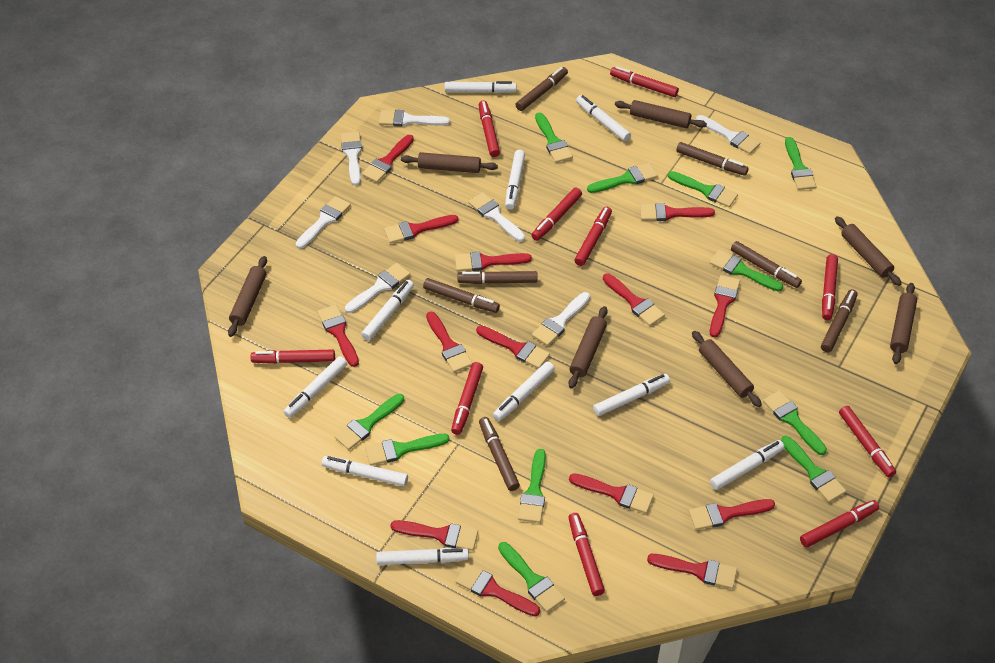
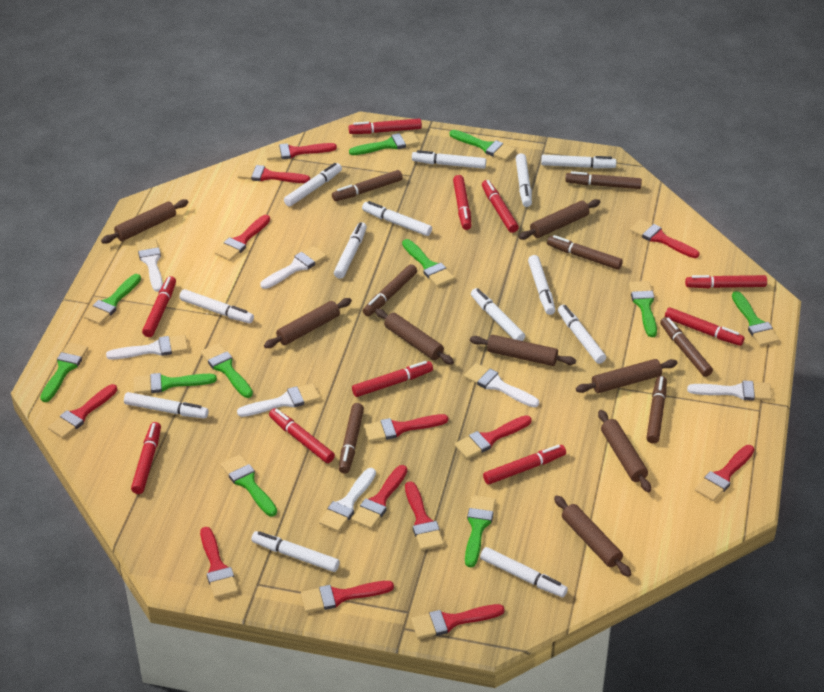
brown rolling pin: [228,256,267,337] [401,152,498,173] [568,306,608,388] [615,100,707,128] [692,331,762,407] [835,216,902,286] [890,283,917,364] = 7 -> [101,199,188,244] [264,298,352,348] [375,309,454,365] [470,335,576,366] [519,199,600,240] [554,495,631,577] [576,359,678,393] [598,410,651,493] = 8
red brush: [317,304,359,367] [362,135,414,183] [384,215,458,243] [390,520,478,551] [426,311,472,373] [455,252,532,271] [455,564,540,616] [476,326,550,369] [569,473,654,513] [603,273,665,326] [640,203,715,221] [647,554,737,589] [689,499,775,530] [710,275,740,337] = 14 -> [48,384,117,439] [200,527,238,598] [215,215,270,261] [237,164,310,183] [265,143,337,160] [301,581,394,612] [352,465,407,529] [364,414,448,442] [405,481,444,550] [411,604,505,639] [455,415,532,459] [630,219,699,258] [695,445,755,501] = 13
white marker: [283,356,347,418] [322,456,408,486] [361,280,414,341] [376,548,469,565] [445,81,516,93] [493,361,555,421] [505,150,525,210] [576,95,631,141] [593,374,670,416] [710,440,784,490] = 10 -> [124,392,209,419] [179,289,254,323] [251,531,340,572] [284,163,342,207] [334,222,367,279] [362,201,432,236] [412,150,486,169] [471,288,525,341] [480,547,568,597] [516,153,532,207] [528,255,555,315] [541,155,616,169] [558,305,606,364] = 13

